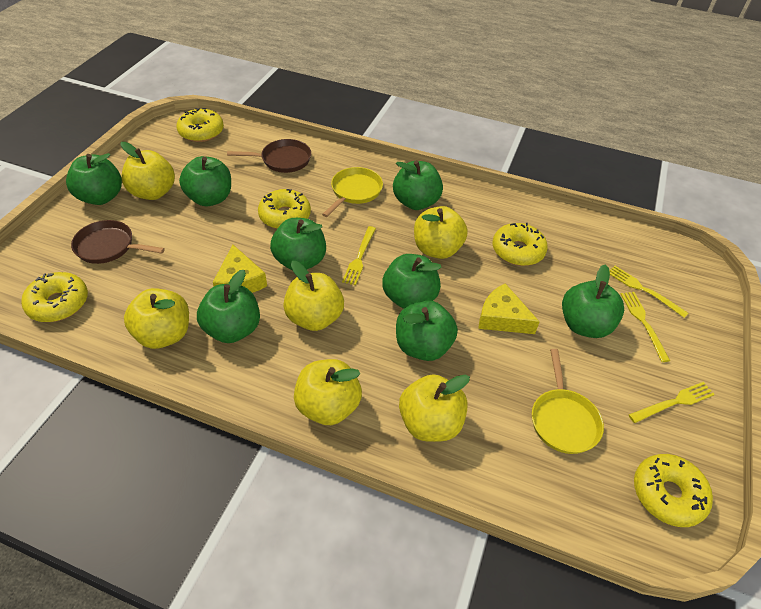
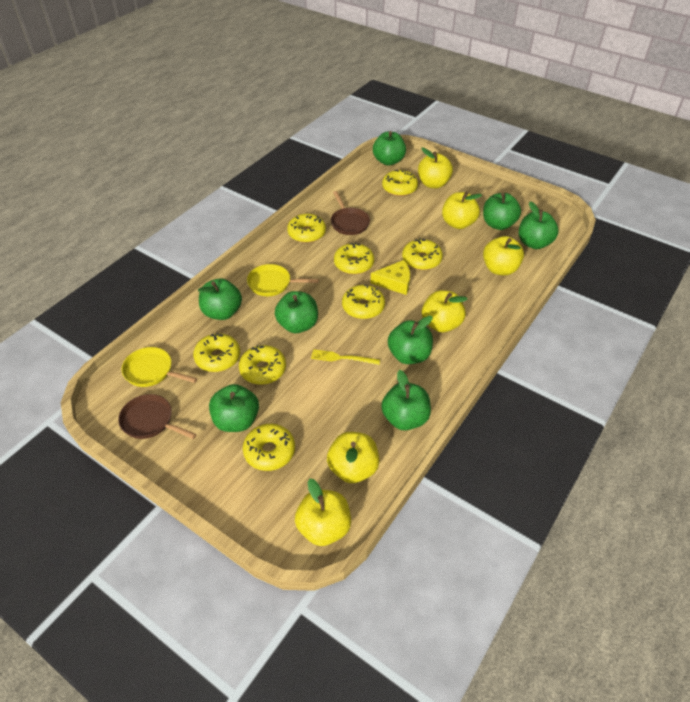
yellow cheese: [213,245,267,293] [478,283,540,334] = 2 -> [371,260,410,295] = 1
yellow donut: [21,272,88,322] [176,108,224,142] [258,189,311,229] [492,223,548,266] [634,454,713,527] = 5 -> [193,333,240,372] [239,345,286,385] [243,424,295,471] [287,214,326,243] [334,242,374,274] [342,285,385,319] [382,170,418,196] [402,238,443,270] = 8
yellow fork: [342,226,376,285] [610,266,688,318] [621,292,670,362] [629,382,715,423] = 4 -> [311,349,380,365] = 1

